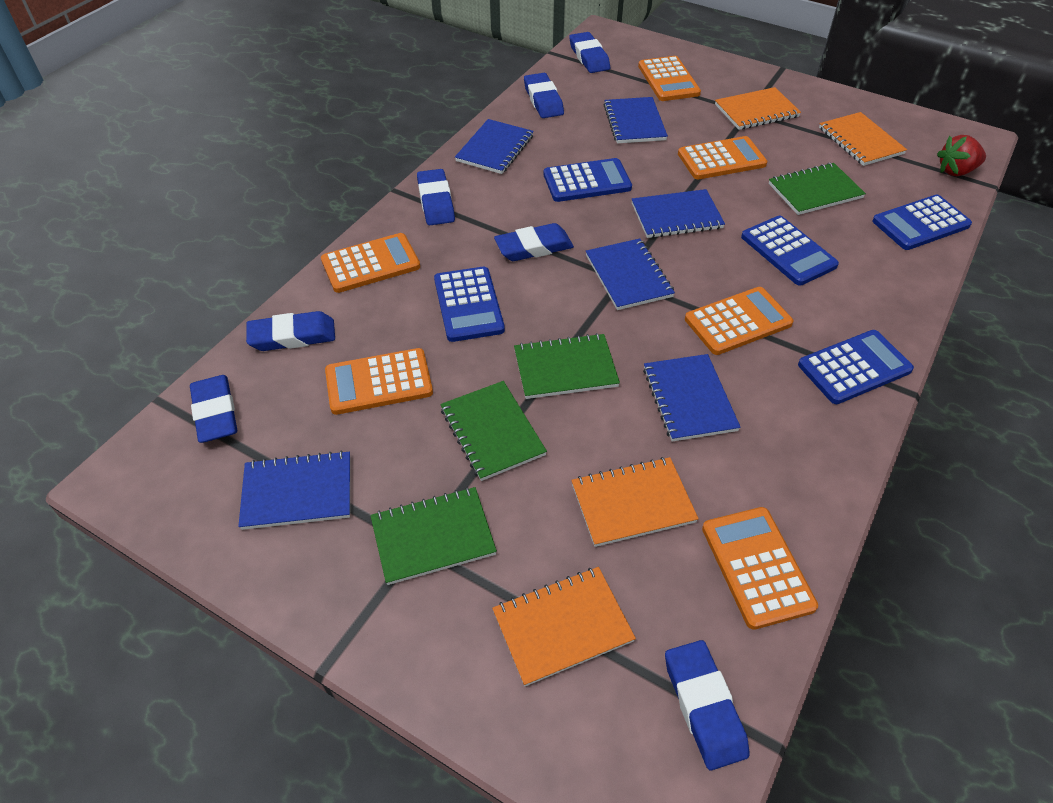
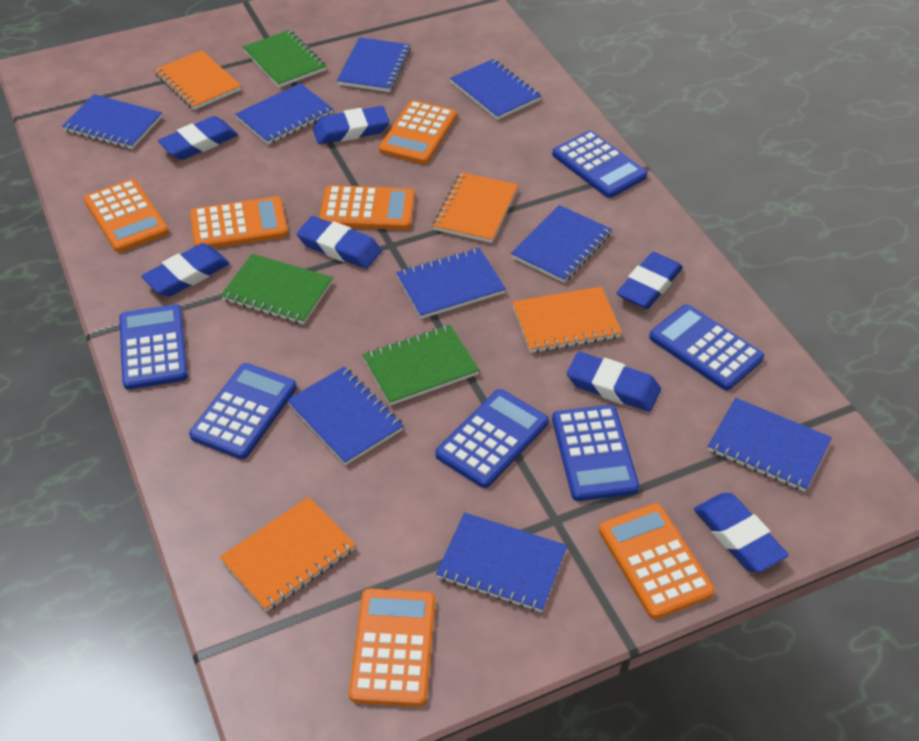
blue calculator: [434,267,505,342] [543,158,632,202] [741,216,839,286] [798,330,914,404] [872,195,972,250] = 5 -> [119,304,188,390] [189,363,297,459] [435,389,549,488] [552,131,647,198] [552,405,639,501] [649,304,764,390] = 6
blue notebook: [238,451,350,530] [455,119,534,174] [586,239,675,310] [603,97,668,144] [632,189,725,238] [643,354,741,442] = 6 -> [62,94,162,149] [235,83,333,145] [287,366,404,465] [337,37,411,92] [396,248,506,319] [436,512,567,612] [450,59,541,120] [511,205,612,283] [708,398,832,492] = 9
green notebook: [370,487,497,585] [440,381,547,481] [514,333,620,399] [769,163,866,215] = 4 -> [221,254,333,324] [243,30,326,88] [363,325,480,406] = 3
red strawberry: [937,135,986,176] = 1 -> none = 0

